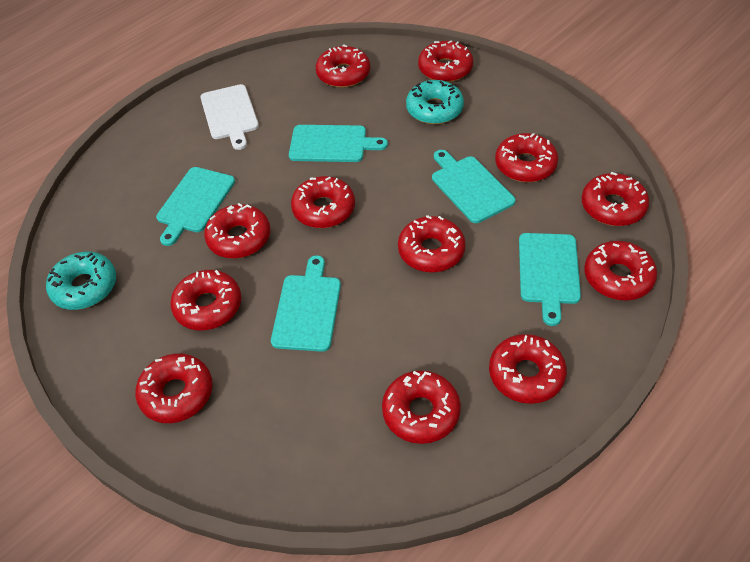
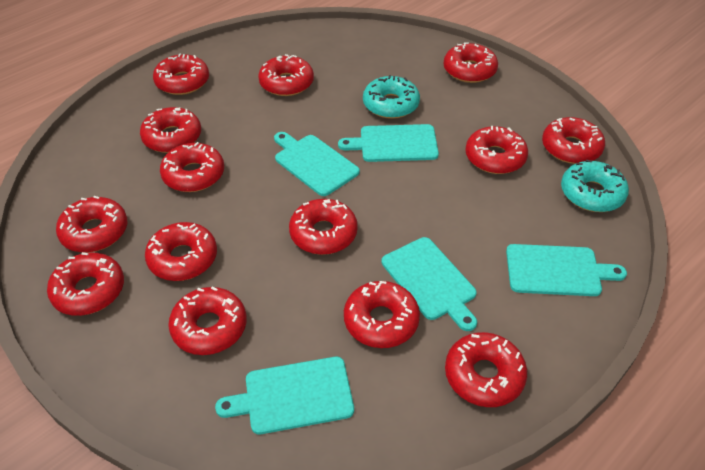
red donut: [135,353,213,423] [170,270,241,330] [204,203,270,259] [291,176,355,228] [316,45,370,88] [382,370,461,444] [398,215,466,272] [418,40,473,82] [489,334,567,404] [495,133,558,182] [581,172,649,226] [584,241,657,300] = 12 -> [47,252,124,316] [56,195,127,253] [140,107,201,153] [145,222,217,281] [153,53,209,95] [160,142,224,192] [168,286,247,355] [258,54,314,96] [289,199,358,255] [344,281,420,348] [443,43,498,83] [445,332,527,407] [465,126,528,174] [542,117,605,164] = 14
white cutting board: [200,84,259,150] = 1 -> none = 0

